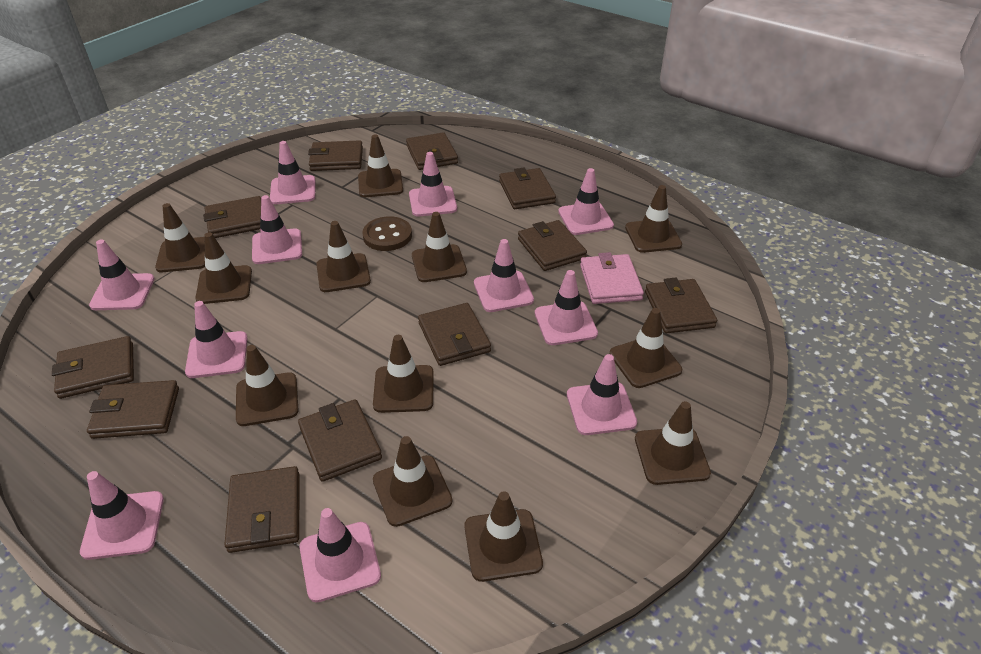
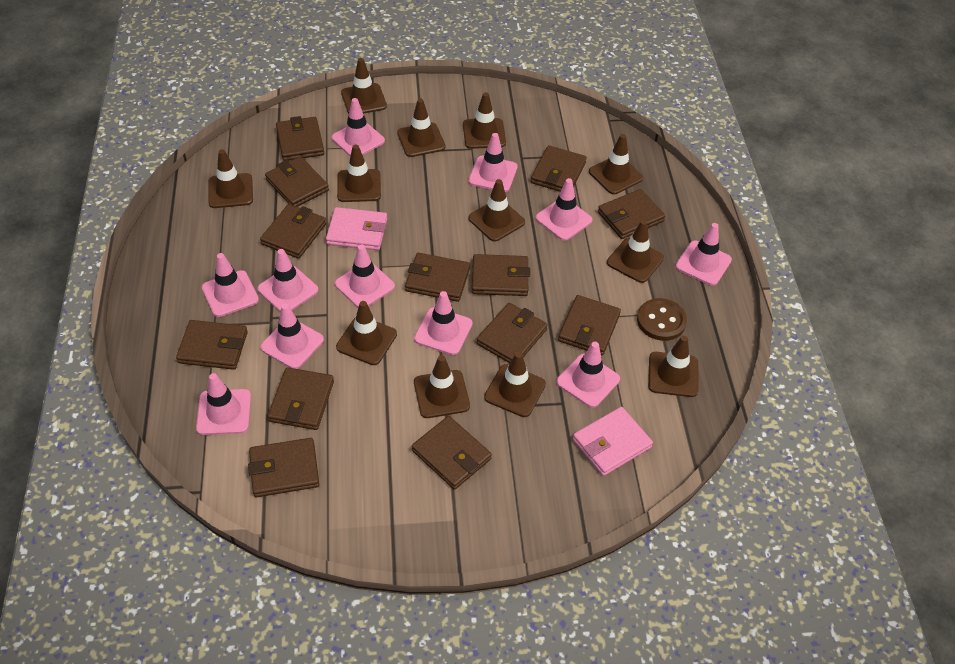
brown wallet: [52,336,134,399] [87,380,179,439] [203,196,261,238] [224,466,300,553] [298,399,382,482] [308,140,363,171] [406,132,458,170] [418,303,491,366] [499,168,556,209] [518,220,587,271] [645,278,717,333] = 11 -> [176,320,248,370] [248,438,319,497] [260,204,326,259] [265,156,329,207] [268,367,334,430] [276,116,324,161] [405,253,470,302] [412,416,492,490] [472,254,530,296] [477,303,548,363] [531,145,587,192] [558,295,621,356] [598,189,665,239] = 13
pink wallet: [580,252,644,304] = 1 -> [326,207,387,250] [573,407,653,476] = 2

